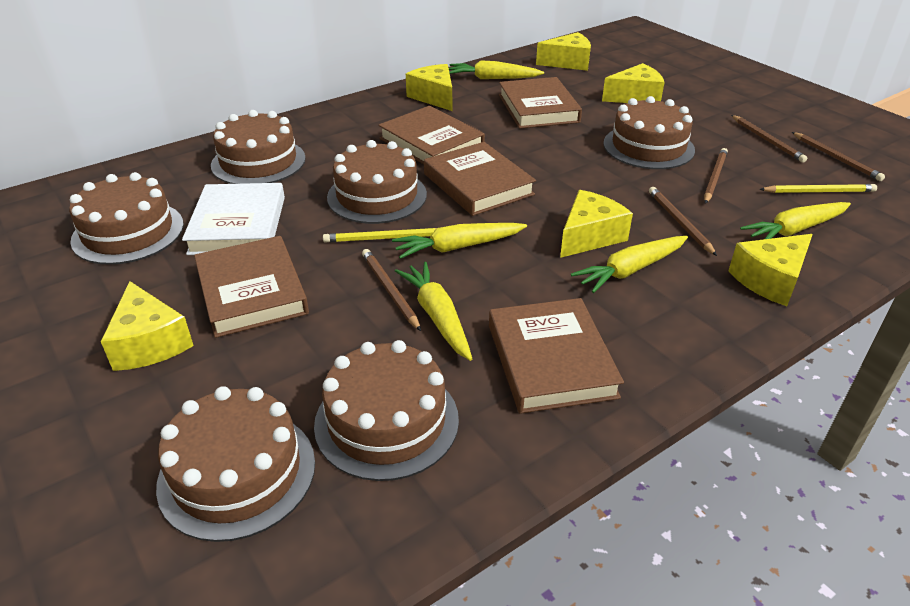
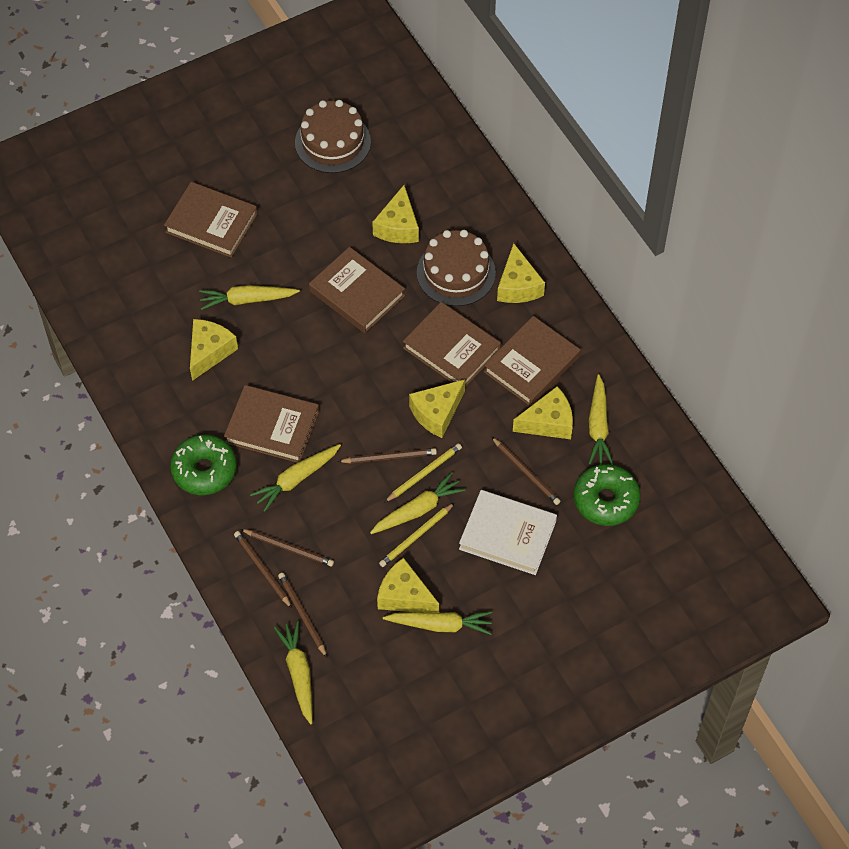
brown cake: [69,172,184,265] [156,386,315,542] [211,110,306,184] [314,340,459,481] [327,140,427,224] [603,96,695,169] = 6 -> [295,100,371,173] [417,230,496,306] = 2
green donut: none = 0 -> [170,434,237,495] [574,464,641,526] = 2
yellow carrot: [392,223,527,259] [395,262,472,361] [449,60,544,79] [571,236,688,293] [740,202,851,239] = 5 -> [199,285,300,310] [250,444,341,512] [274,621,313,724] [370,472,466,534] [383,611,492,635] [589,374,613,465] = 6

